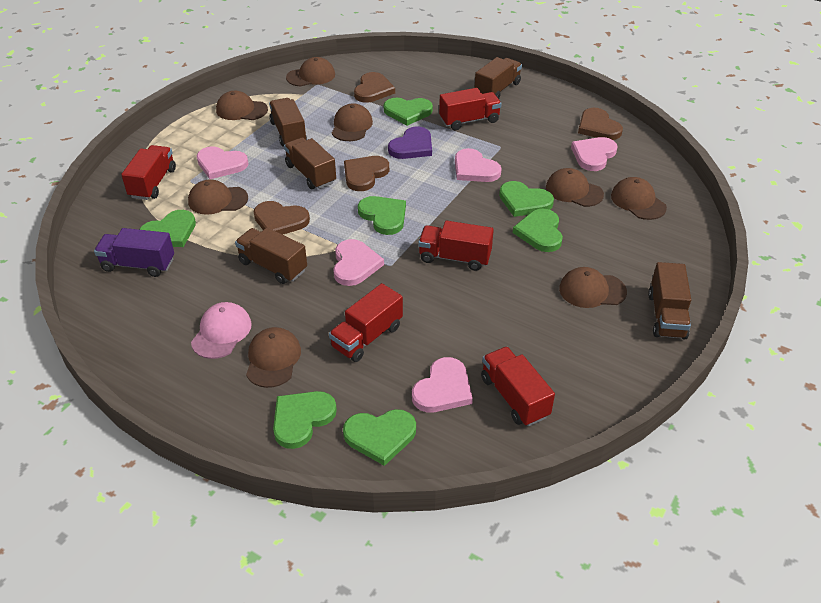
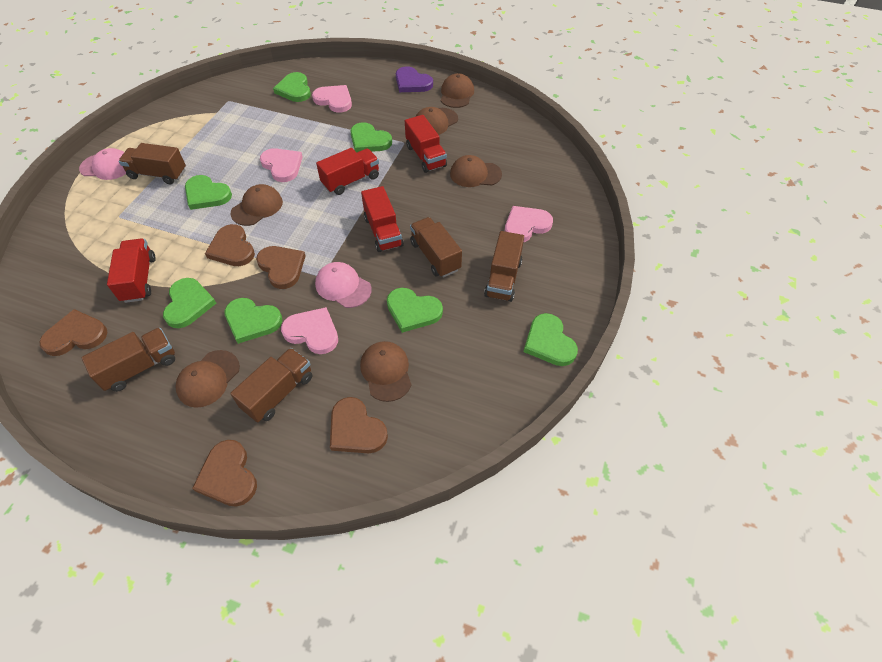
brown cap: [188,180,248,215] [216,91,268,120] [246,327,301,388] [286,57,335,87] [332,103,373,141] [546,168,604,207] [559,267,627,308] [611,177,667,220] = 8 -> [175,350,240,408] [231,184,283,226] [360,341,411,402] [416,107,458,135] [441,73,474,108] [450,155,502,187] = 6
brown heart: [253,201,310,235] [344,156,389,191] [354,72,395,103] [578,108,623,140] = 4 -> [39,309,108,356] [192,440,257,507] [205,224,255,266] [256,246,306,289] [330,397,388,453] = 5
pink cap: [191,302,252,359] = 1 -> [79,148,126,180] [315,262,372,308] = 2
pink heart: [196,146,249,179] [333,239,384,286] [412,357,473,412] [455,148,502,182] [571,137,618,171] = 5 -> [260,148,303,182] [281,307,338,354] [312,85,352,113] [505,206,553,242] = 4
purple truck: [94,228,174,277] = 1 -> none = 0
red truck: [121,145,176,200] [329,283,403,362] [418,221,494,271] [439,88,501,130] [481,347,555,427] = 5 -> [107,239,156,303] [316,148,379,195] [361,186,404,252] [405,115,447,173] = 4

